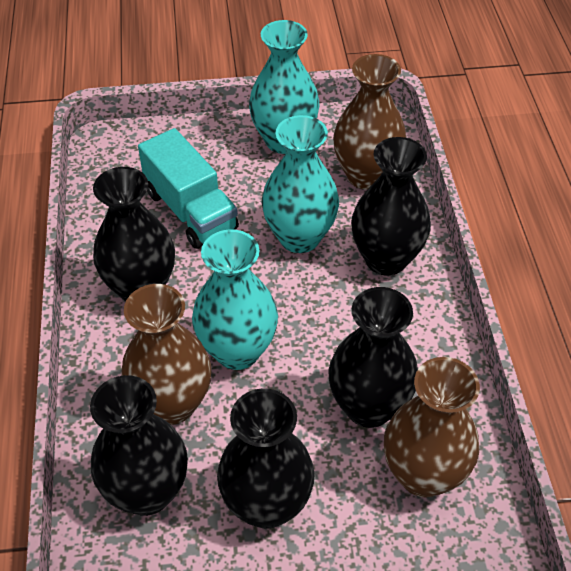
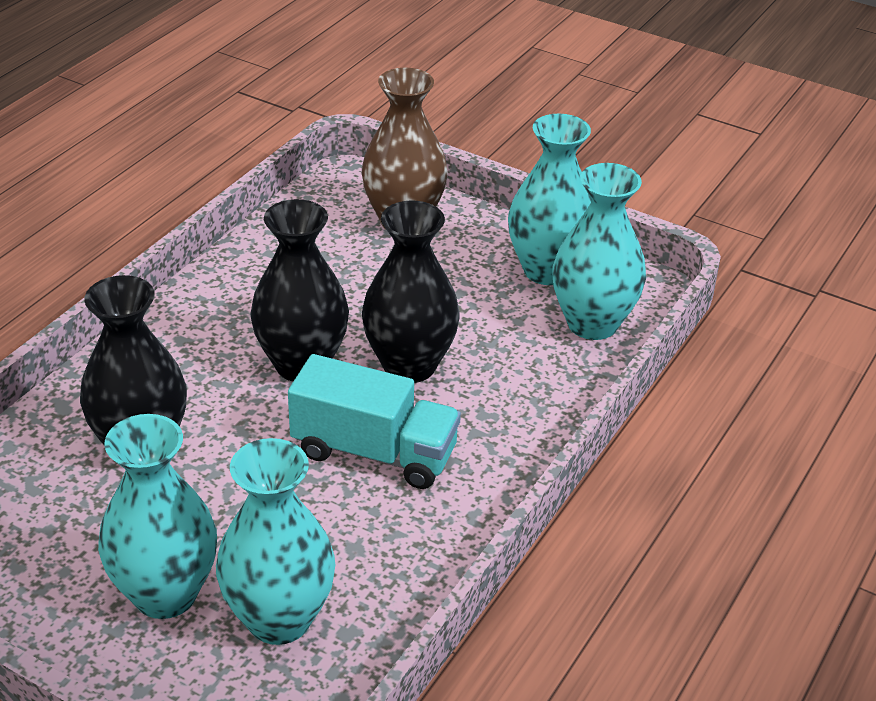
black vase: [90,375,188,516] [93,167,175,302] [217,388,315,529] [328,287,418,428] [351,137,431,276] = 5 -> [80,275,187,445] [250,199,349,381] [362,201,460,383] = 3
brown vase: [121,284,211,425] [333,54,406,190] [384,357,480,497] = 3 -> [362,68,448,229] = 1
turquoise vase: [192,229,278,370] [249,20,319,154] [262,115,339,253] = 3 -> [98,414,217,619] [216,438,335,645] [508,114,591,285] [552,163,646,340] = 4

